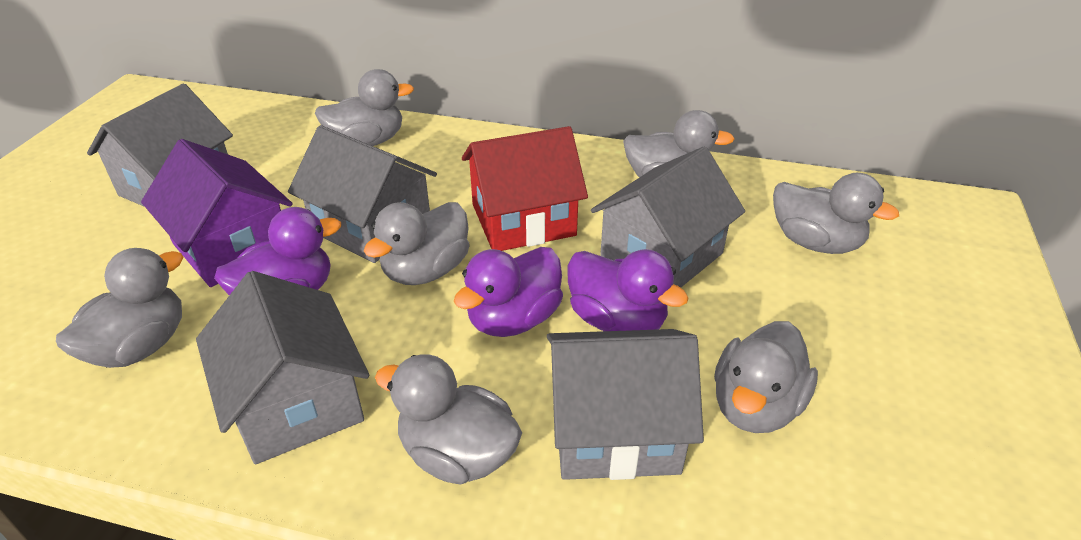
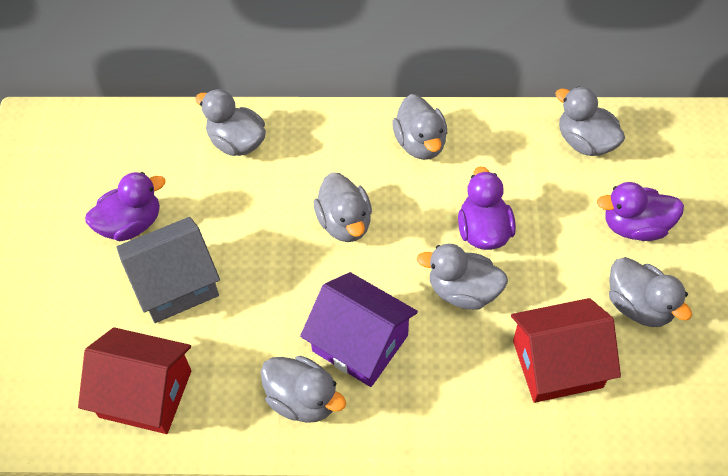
grey house: [87,83,233,206] [196,271,370,464] [288,125,437,263] [547,329,704,480] [591,147,745,288] = 5 -> [117,217,220,323] = 1
red house: [462,126,588,251] = 1 -> [78,327,191,434] [511,298,621,403] = 2

